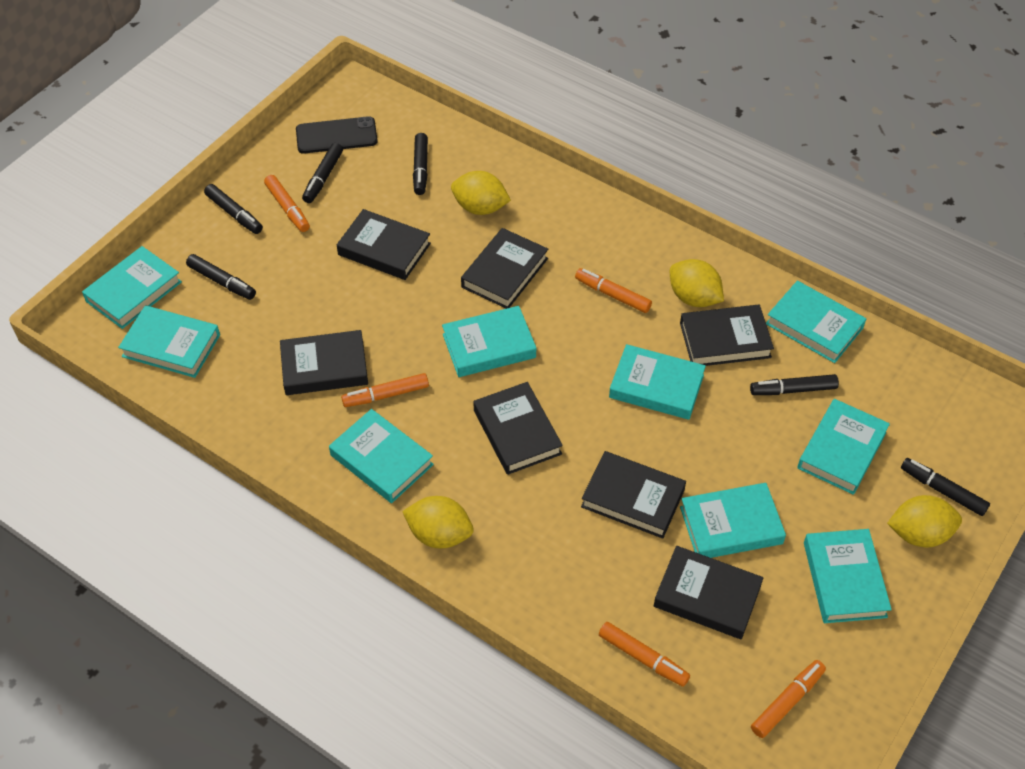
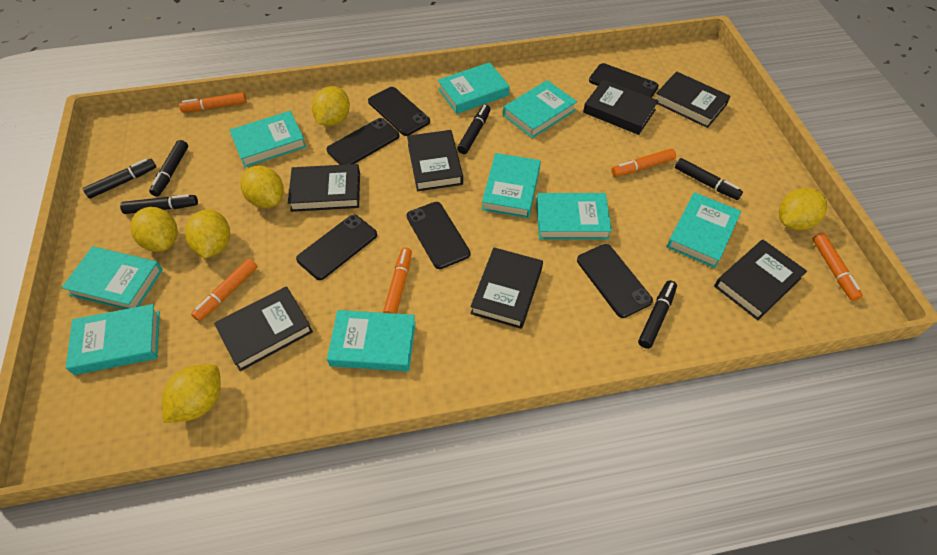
black phone: [296,116,378,154] = 1 -> [296,215,377,280] [326,118,400,165] [368,87,430,136] [407,202,470,269] [577,244,653,318] [589,63,659,98] = 6
yellow lemon: [402,496,474,548] [451,171,511,215] [670,259,724,307] [887,495,962,547] = 4 -> [130,207,178,252] [162,365,221,423] [185,209,230,258] [241,165,284,208] [312,86,350,126] [779,188,827,230] = 6

